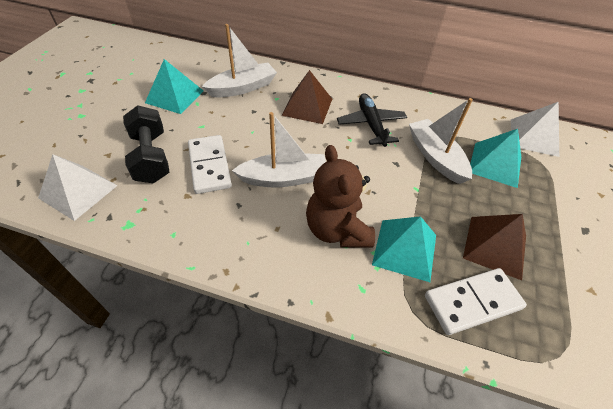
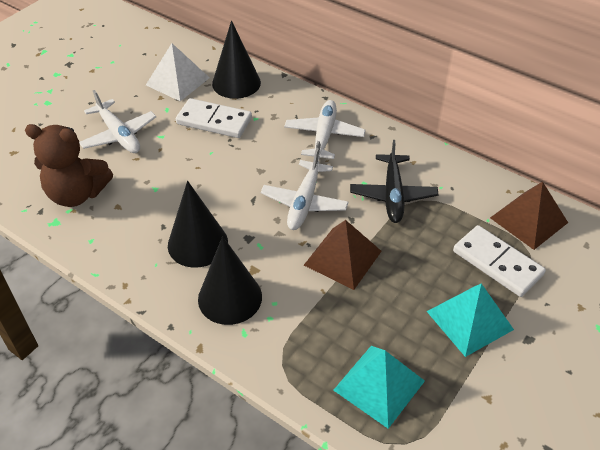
black cone: none = 0 -> [168,181,228,268] [198,236,262,325] [212,20,261,99] = 3
black dumbbell: [123,105,169,183] = 1 -> none = 0
turquoise pyramid: [145,59,203,114] [372,216,436,282] [470,129,521,188] = 3 -> [333,346,425,429] [427,283,514,357] = 2
white boat: [202,24,277,97] [232,112,326,188] [409,98,473,184] = 3 -> none = 0
white plane: none = 0 -> [79,90,156,153] [261,148,349,230] [284,100,365,161] = 3
white pyramid: [38,154,118,221] [511,101,559,157] = 2 -> [146,43,210,101] = 1

